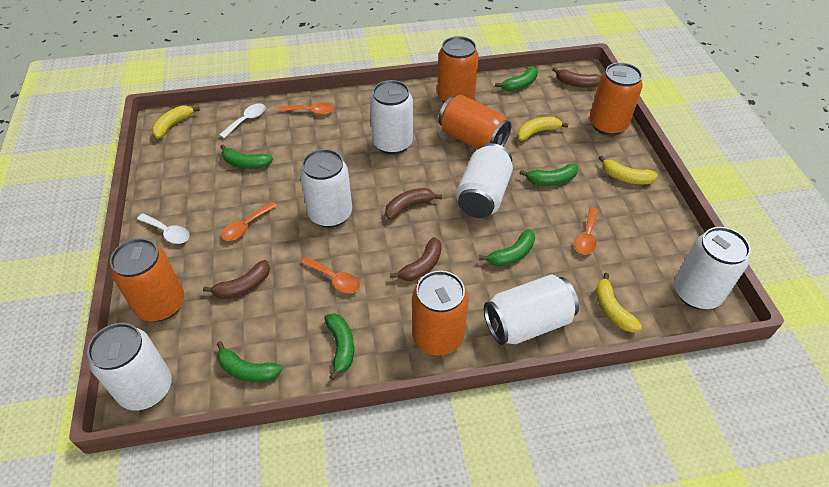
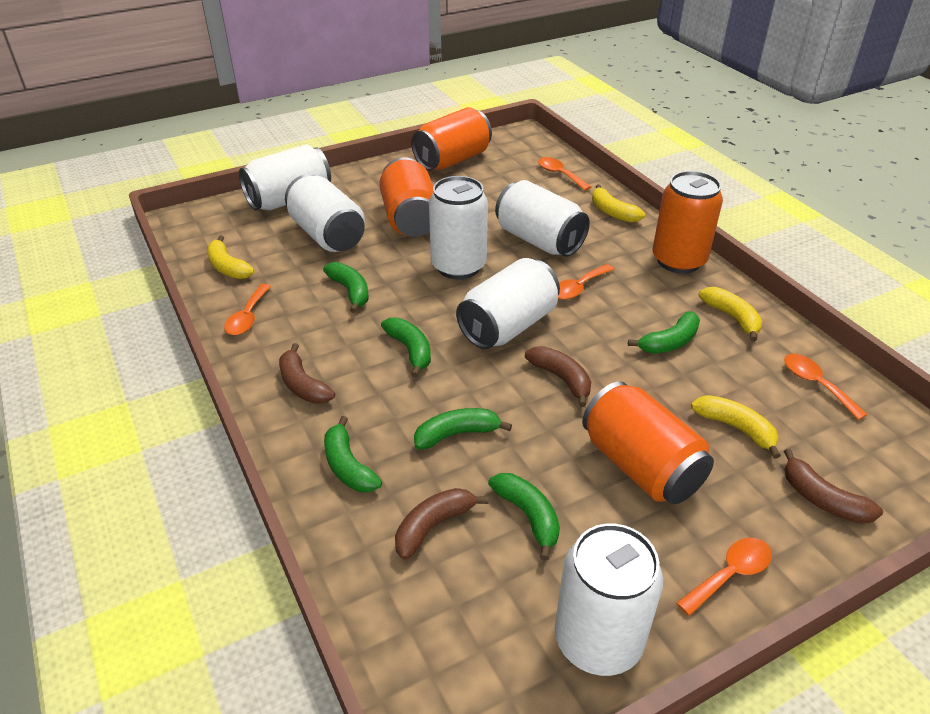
orange can: [110,238,184,322] [412,271,469,356] [437,36,479,103] [438,95,511,149] [589,62,643,136] = 5 -> [379,157,433,237] [411,107,492,170] [582,381,714,504] [653,171,723,274] = 4
orange spoon: [221,201,278,241] [278,102,335,115] [301,257,360,293] [574,207,599,255] = 4 -> [224,284,271,335] [538,157,591,191] [558,264,614,300] [676,538,772,616] [784,354,868,420] = 5
white spoon: [137,213,190,244] [219,103,266,138] = 2 -> none = 0

